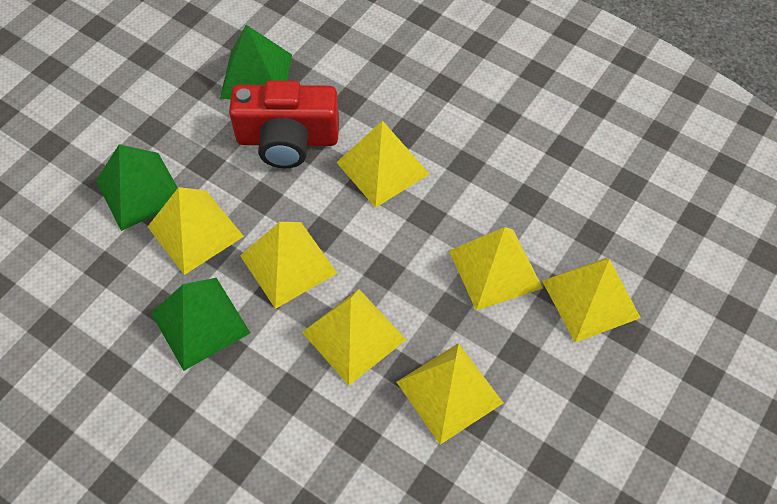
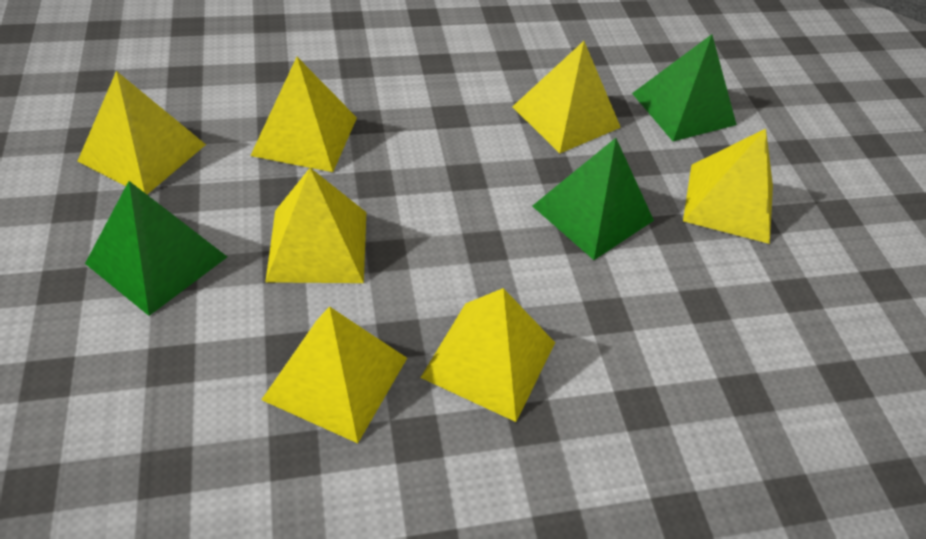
red camera: [229,80,339,168] = 1 -> none = 0

